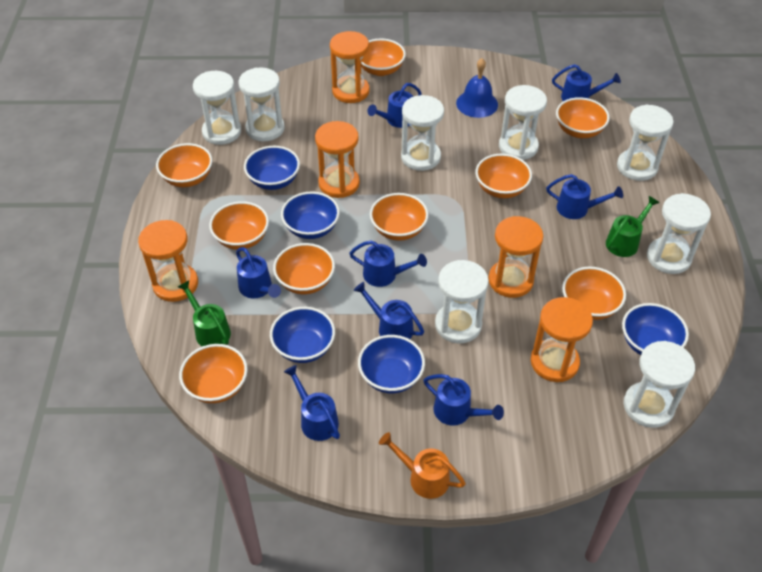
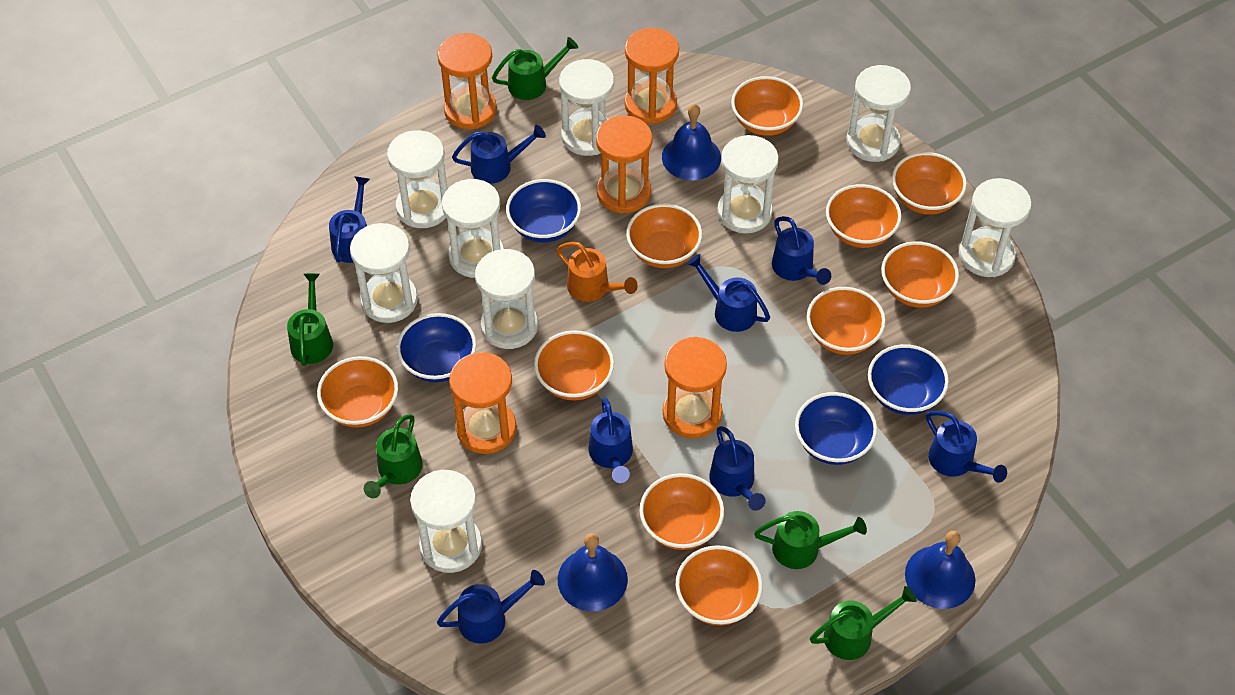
blue bell: [456,58,498,118] = 1 -> [558,533,628,612] [662,104,721,180] [905,531,975,609] = 3
blue bowl: [244,146,300,190] [270,307,335,363] [281,192,340,239] [358,335,425,393] [622,303,689,355] = 5 -> [397,313,476,382] [506,179,581,243] [795,392,877,465] [868,344,949,415] = 4
green watering can: [178,280,231,346] [606,196,660,257] = 2 -> [287,273,333,366] [364,414,423,498] [492,37,578,100] [754,511,867,569] [810,586,917,660] = 5
orange bowl: [156,143,212,187] [179,344,248,403] [209,201,269,250] [273,243,335,294] [361,38,406,76] [370,193,429,241] [475,154,532,198] [556,97,610,138] [562,267,626,320] = 9 -> [317,356,398,427] [534,330,614,400] [626,204,702,268] [639,473,724,550] [675,545,763,626] [731,76,803,136] [807,287,886,355] [826,184,901,248] [881,241,959,308] [892,152,967,215] = 10
white hourglass: [193,71,241,145] [238,67,285,142] [401,95,444,171] [435,260,489,343] [499,85,547,160] [617,105,674,181] [624,341,695,428] [647,193,711,274] = 8 -> [350,223,418,323] [387,130,447,228] [410,470,482,573] [442,179,504,278] [475,249,538,349] [559,59,614,156] [717,135,779,233] [847,65,911,162] [959,178,1032,277] = 9

